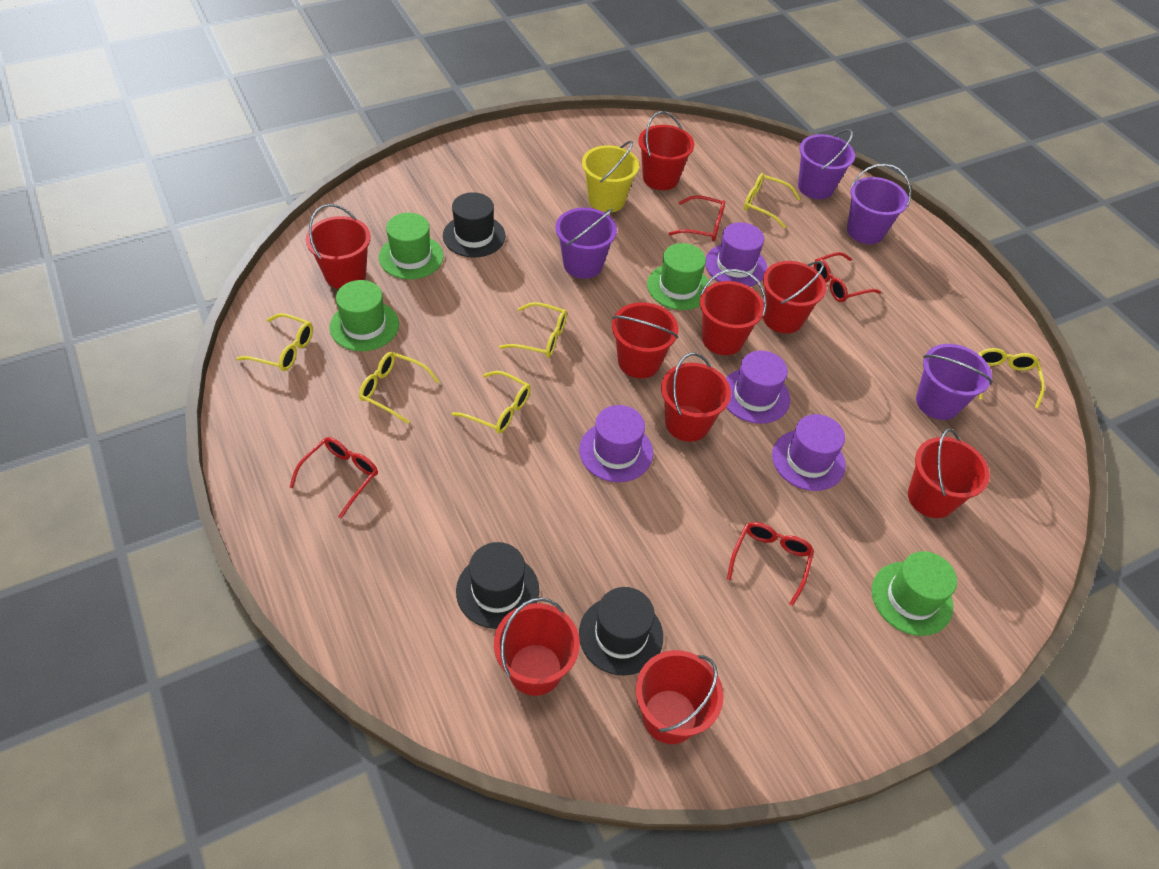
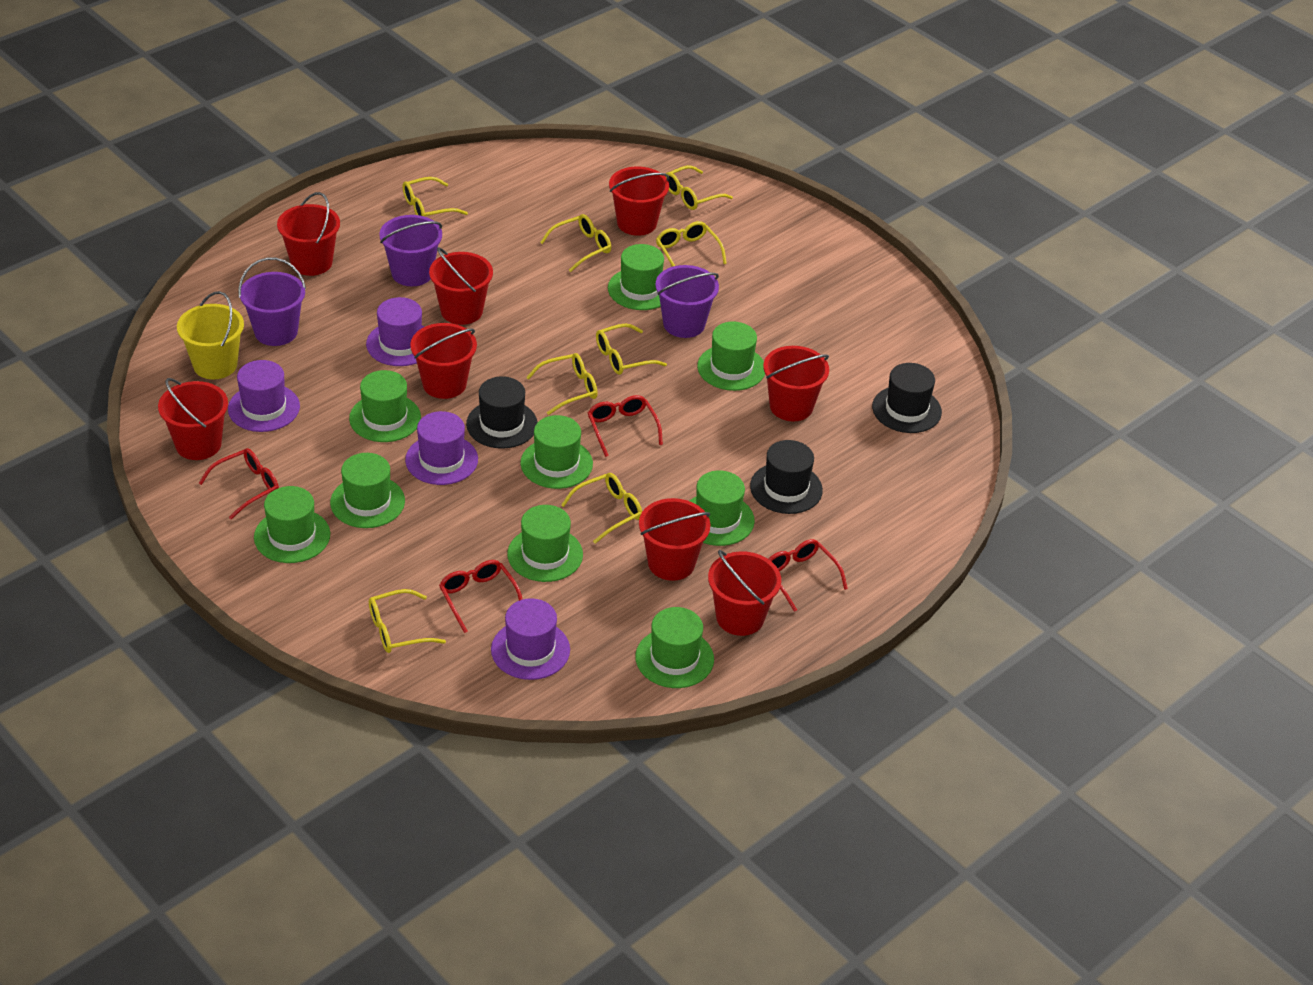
green hat: [330,280,399,351] [379,213,444,279] [647,243,710,310] [872,551,957,636] = 4 -> [254,486,330,563] [330,453,405,528] [349,370,421,442] [507,505,583,582] [520,415,593,489] [608,244,664,310] [635,607,714,688] [690,470,755,546] [697,321,765,391] = 9
purple bucket: [556,208,617,279] [798,129,855,199] [847,164,911,244] [916,344,993,420] = 4 -> [238,258,306,346] [379,215,442,286] [655,265,719,338] = 3
red bucket: [306,204,371,289] [494,598,580,696] [612,302,679,378] [636,650,724,744] [638,111,694,190] [661,353,731,442] [700,269,766,355] [763,261,827,334] [908,428,990,518] = 9 -> [158,378,228,460] [277,192,340,276] [410,323,477,399] [429,247,493,325] [609,167,670,236] [639,498,710,581] [708,550,781,636] [763,346,829,421] = 8
yellow glasses: [236,313,313,371] [359,352,440,424] [452,371,531,434] [499,302,567,358] [744,173,800,228] [978,348,1045,409] = 6 -> [369,589,446,653] [402,177,468,217] [526,353,598,415] [540,214,611,272] [561,473,642,544] [596,323,667,375] [656,221,727,267] [665,165,733,210] = 8

